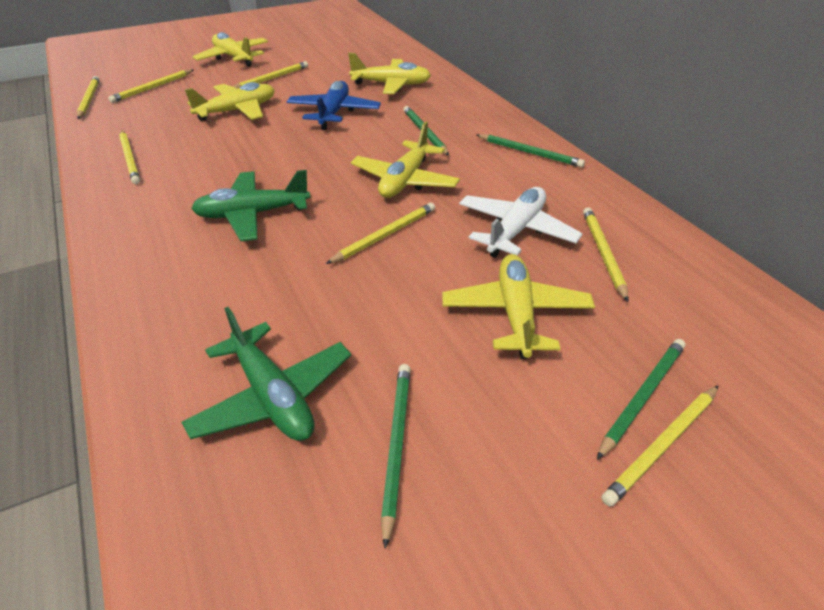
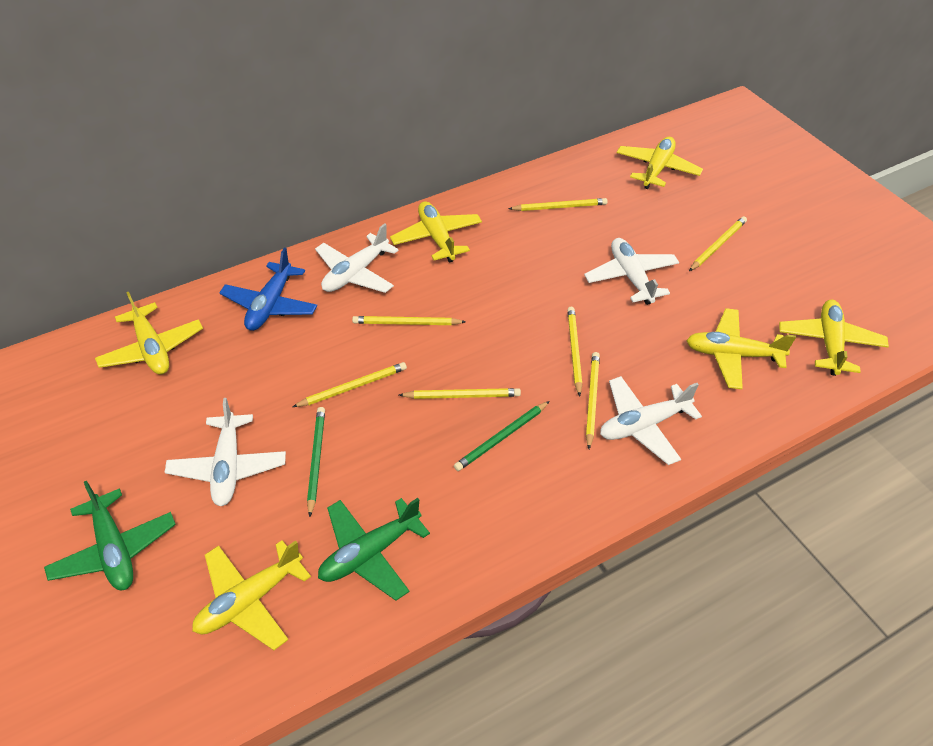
green pencil: [381,364,411,549] [403,106,449,156] [477,134,585,168] [597,339,685,460] = 4 -> [307,407,325,517] [454,401,550,471] = 2
white plane: [459,187,582,258] = 1 -> [165,398,286,506] [315,223,399,293] [584,238,679,305] [600,376,702,465] = 4
yellow plane: [185,82,274,121] [192,32,268,67] [348,53,431,94] [351,121,460,198] [442,254,595,359] = 5 -> [95,292,203,375] [192,540,311,650] [390,201,482,263] [617,137,703,189] [686,308,796,389] [779,300,889,376] = 6

